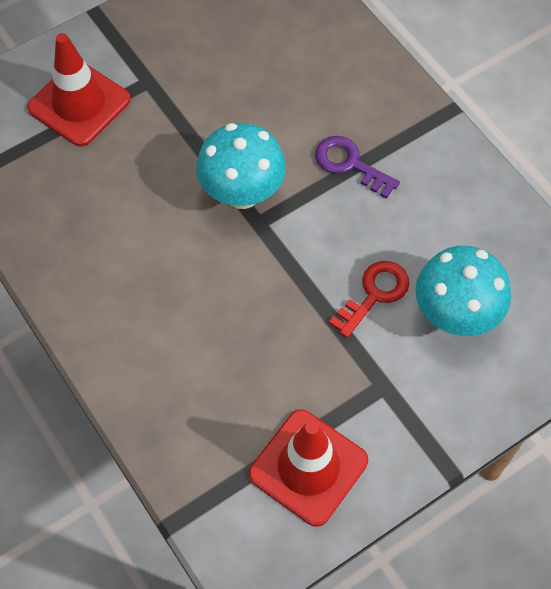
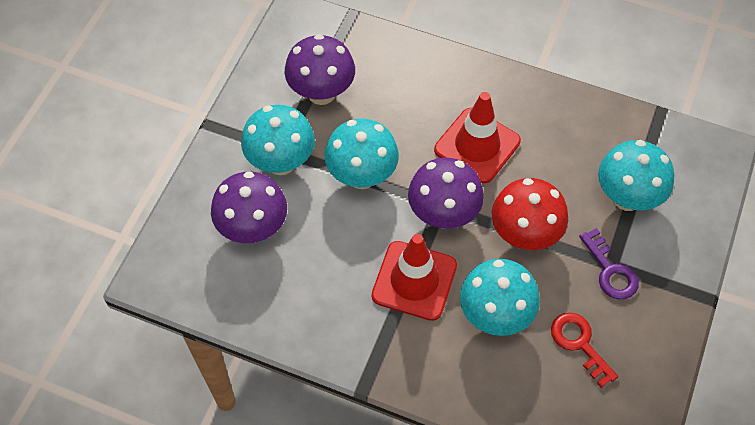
purple mushroom: none = 0 -> [211,171,287,243] [285,34,355,105] [408,158,484,229] = 3
red mushroom: none = 0 -> [492,178,568,250] = 1
turquoise mushroom: [196,123,286,209] [415,246,511,336] = 2 -> [241,105,315,175] [324,119,399,189] [460,259,540,336] [598,140,674,211] = 4

